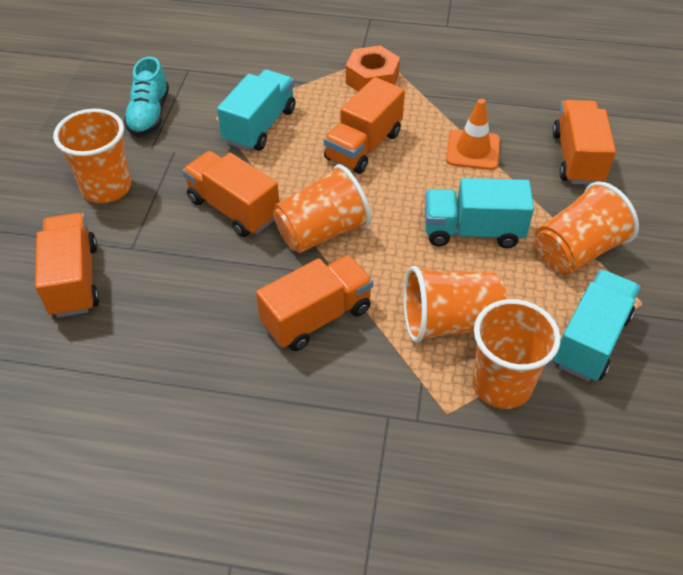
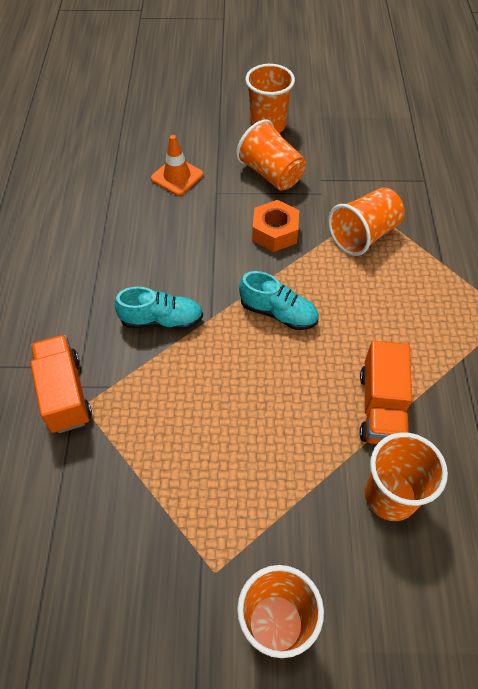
orange truck: [35,213,99,318] [182,151,279,237] [256,255,373,351] [324,77,405,174] [552,100,616,185] = 5 -> [30,335,92,433] [359,341,412,444] = 2
turquoise shoe: [124,57,169,136] = 1 -> [115,287,203,330] [239,271,319,330] = 2
turquoise truck: [217,70,296,151] [425,178,534,248] [553,270,641,382] = 3 -> none = 0

